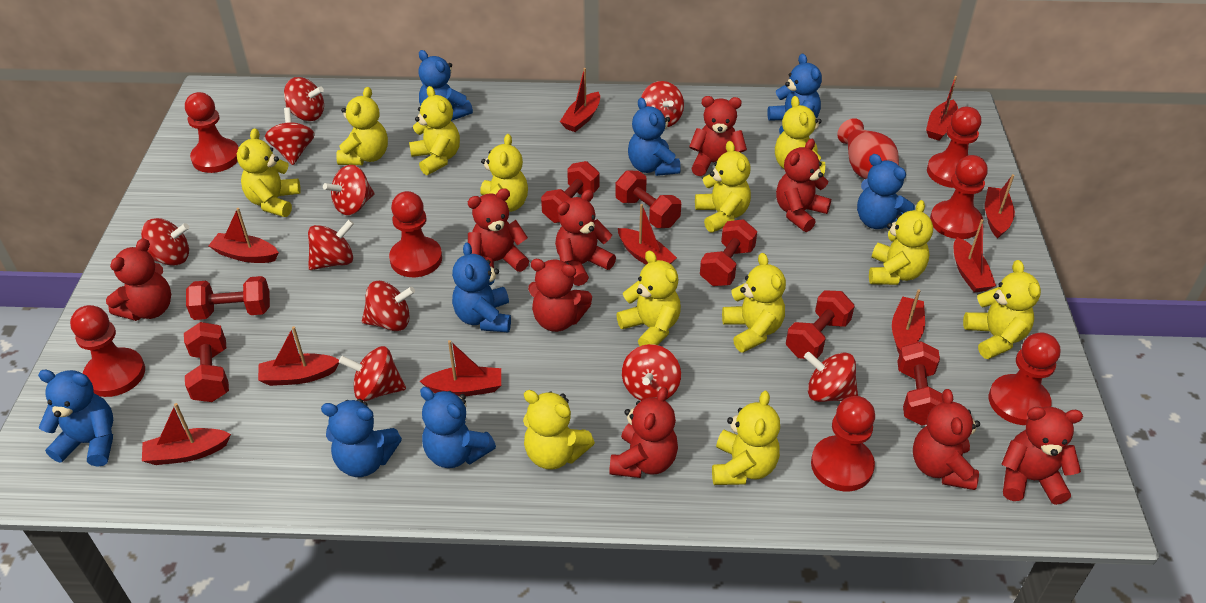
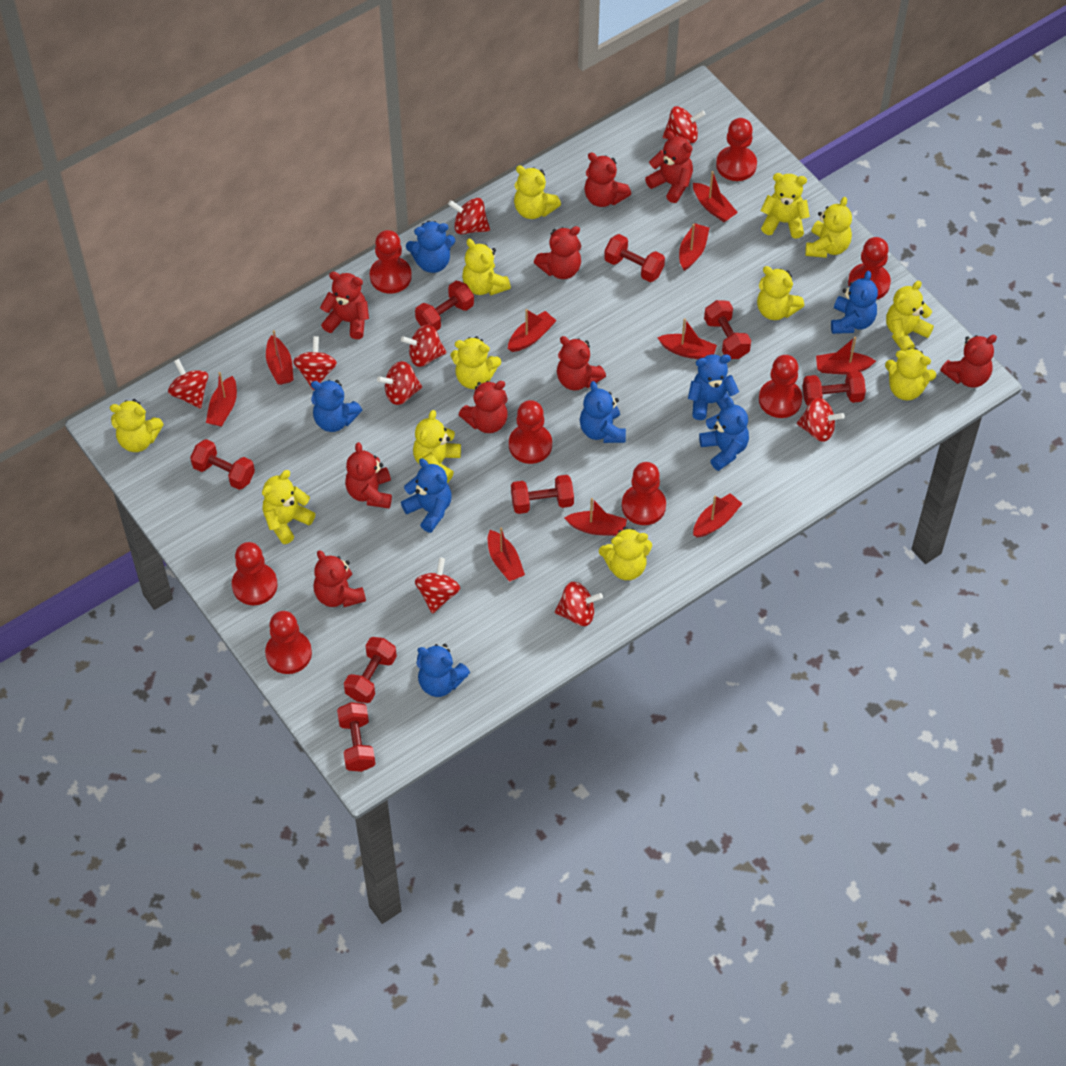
red dumbbell: [184,322,229,402] [186,276,270,320] [541,161,599,223] [615,170,681,228] [700,219,757,286] [786,290,855,359] [897,341,943,426] = 7 -> [190,439,255,490] [337,702,375,772] [344,637,397,703] [415,281,474,331] [511,475,574,514] [604,234,665,282] [704,300,751,359] [803,371,866,406] = 8
red pawn: [70,305,145,397] [185,92,239,173] [389,191,442,277] [811,396,875,491] [927,107,981,188] [930,155,988,239] [989,333,1060,425] = 7 -> [232,542,277,605] [265,611,312,674] [370,230,412,294] [509,400,552,464] [622,462,666,525] [716,118,757,181] [759,355,802,418] [848,237,891,300] = 8
red spinning top: [141,218,189,266] [265,107,315,165] [284,77,324,121] [308,220,354,270] [323,165,374,215] [339,346,406,402] [362,281,415,331] [622,344,681,401] [641,81,684,127] [804,352,858,402] = 10 -> [168,359,208,409] [293,336,337,390] [377,361,422,405] [401,325,446,367] [415,558,460,614] [448,198,490,234] [555,582,603,626] [663,106,706,143] [797,398,845,442] = 9
red vase: [837,118,899,179] = 1 -> none = 0

